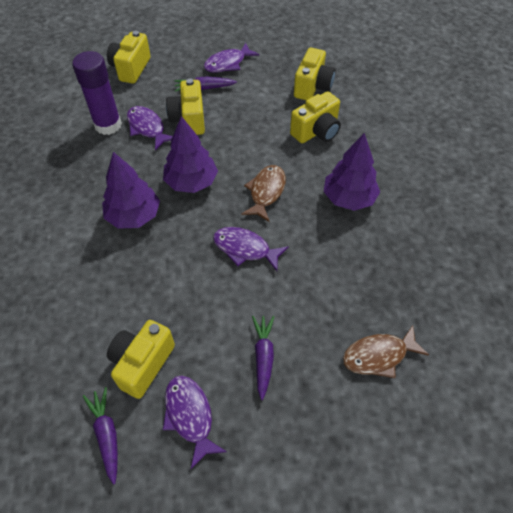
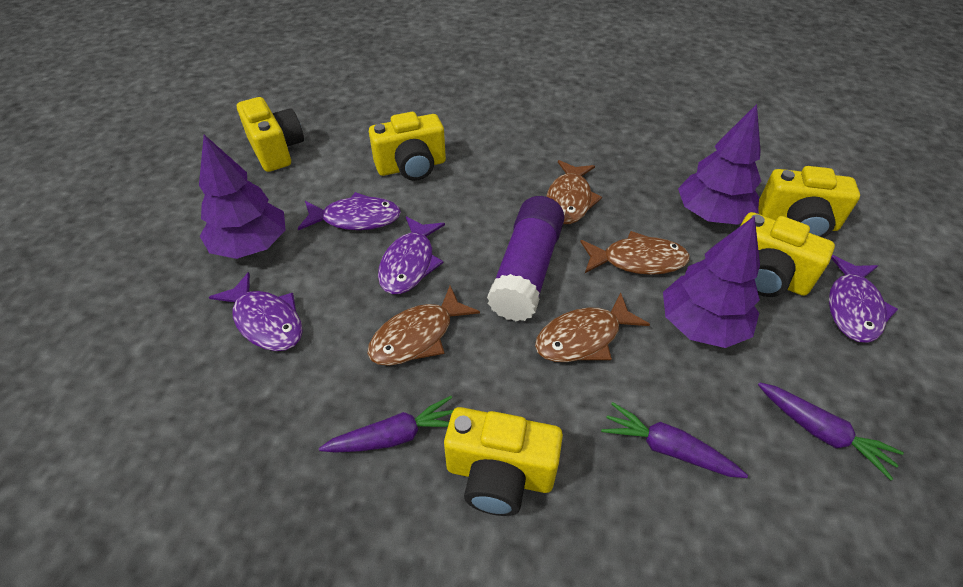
brown fish: [241,165,286,222] [343,325,429,378] = 2 -> [367,286,480,366] [535,292,650,362] [546,160,602,224] [581,231,690,275] = 4

